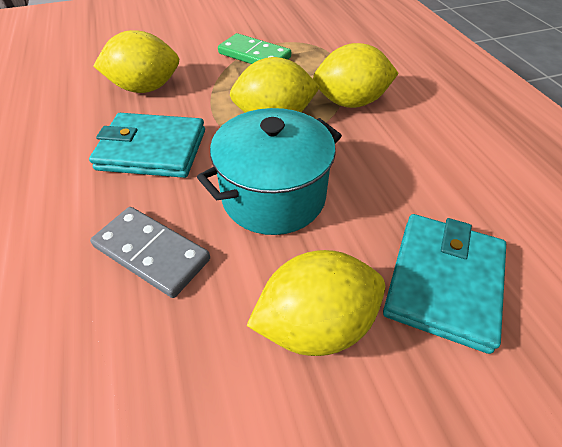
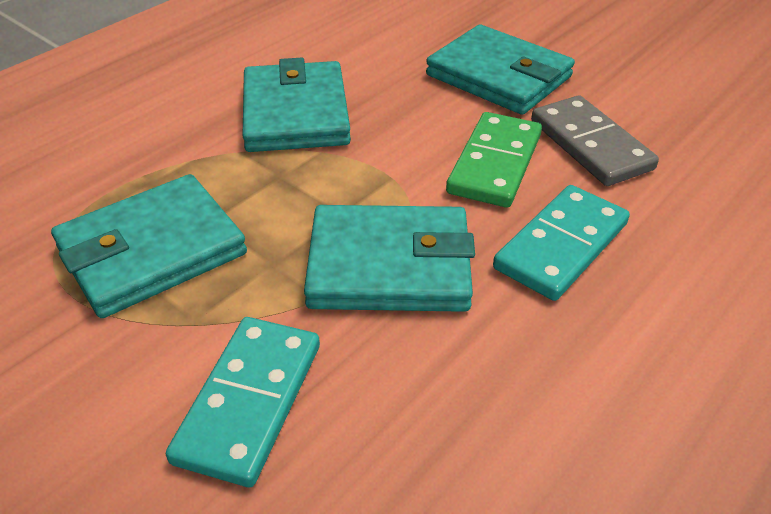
turquoise domino: none = 0 -> [166,317,320,487] [493,185,630,301] = 2
turquoise pot: [197,108,342,235] = 1 -> none = 0
turquoise wallet: [89,113,205,178] [383,214,506,354] = 2 -> [51,174,247,318] [242,58,351,152] [304,205,475,312] [426,25,575,115] = 4
yellow lemon: [94,30,179,93] [230,57,320,113] [246,250,385,356] [313,43,399,108] = 4 -> none = 0

